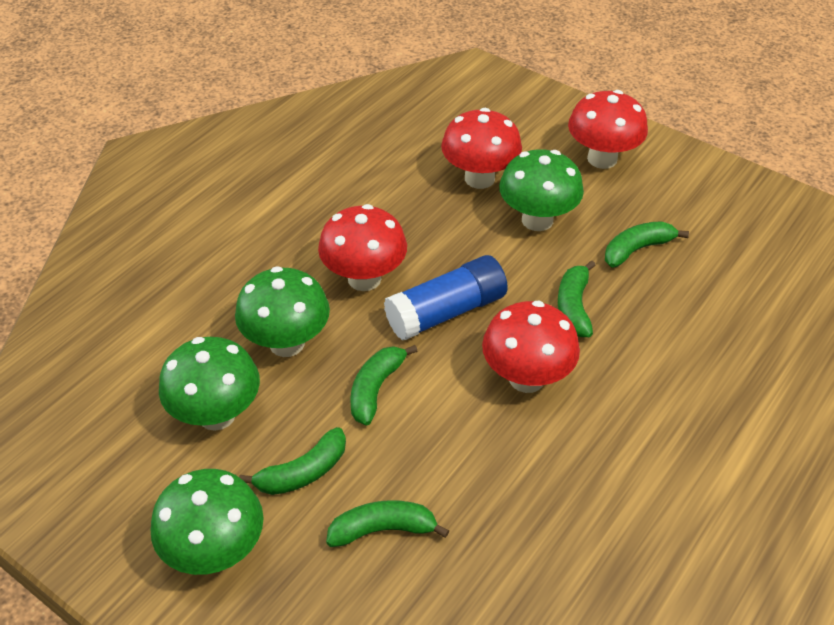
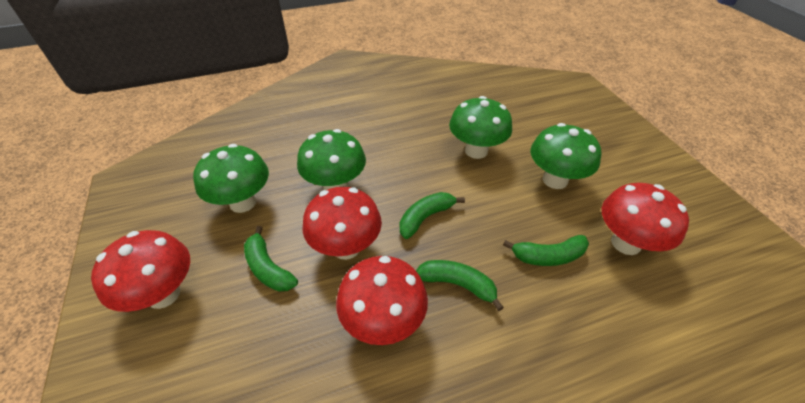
blue glue stick: [384,255,508,341] = 1 -> none = 0
green banana: [239,427,346,495] [326,500,450,547] [350,345,417,425] [558,260,596,337] [605,221,689,268] = 5 -> [244,226,298,292] [400,192,465,239] [416,260,504,311] [503,235,589,266] = 4

